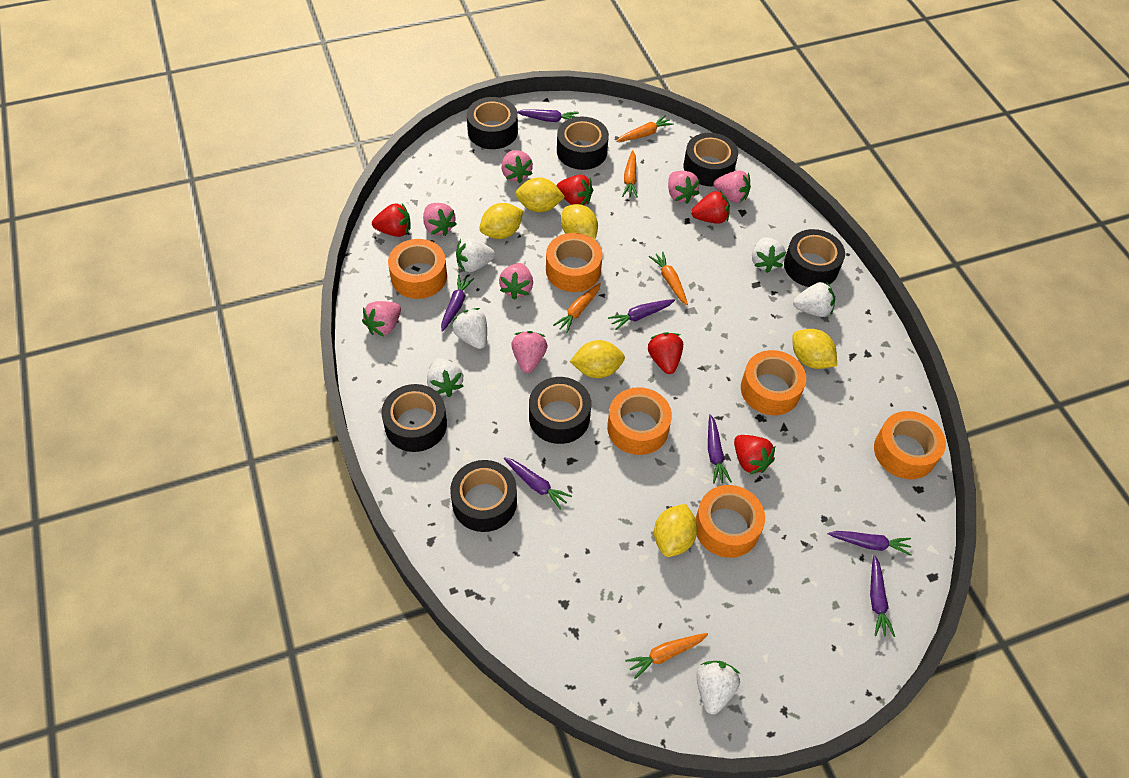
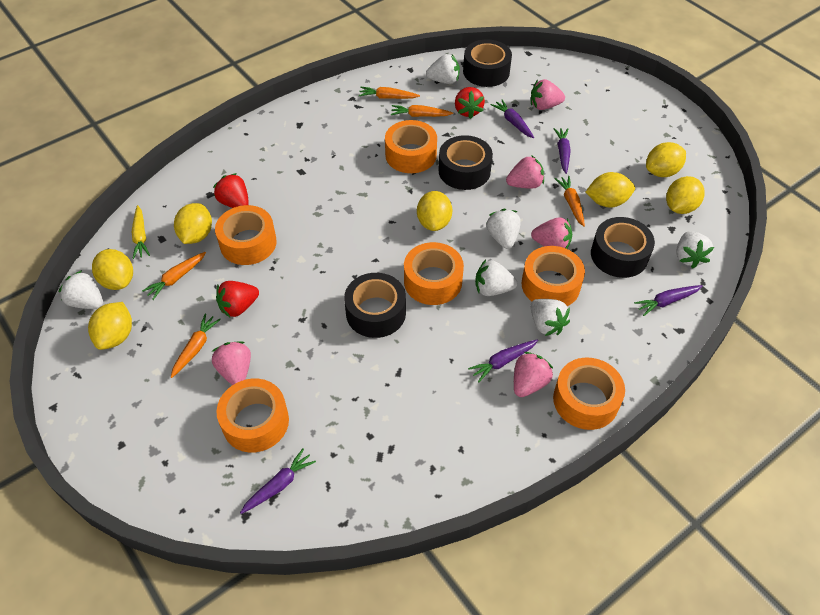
black tape: [382,384,447,452] [450,460,517,532] [467,97,518,149] [529,377,591,444] [557,117,609,170] [684,133,738,186] [784,229,845,287] = 7 -> [344,273,406,338] [438,135,493,190] [463,39,512,87] [591,217,655,278] = 4
pink strawberry: [362,301,401,336] [423,203,456,236] [499,263,533,300] [502,150,533,183] [511,331,548,373] [668,171,700,204] [713,170,751,203] = 7 -> [211,341,251,385] [506,155,544,189] [514,352,553,397] [531,79,565,110] [531,218,573,249] = 5
purple carrot: [441,275,474,332] [503,457,572,510] [517,109,579,122] [608,299,675,330] [708,414,732,484] [828,531,911,556] [870,555,895,637] = 7 -> [240,449,316,514] [468,339,538,382] [491,100,534,138] [553,128,571,174] [634,285,703,316] = 5
red strawberry: [372,203,411,237] [557,175,593,205] [648,332,683,374] [691,191,730,224] [734,435,775,475] = 5 -> [213,173,249,208] [216,281,259,317] [455,87,485,119] = 3
yellow carrot: none = 0 -> [132,205,150,259] = 1
yellow lemon: [479,203,523,239] [515,177,565,212] [561,204,598,240] [570,340,625,378] [654,504,698,557] [792,329,837,369] = 6 -> [88,302,132,350] [92,249,133,290] [174,203,212,244] [417,191,452,231] [586,172,635,208] [646,142,686,177] [666,176,705,214] = 7

